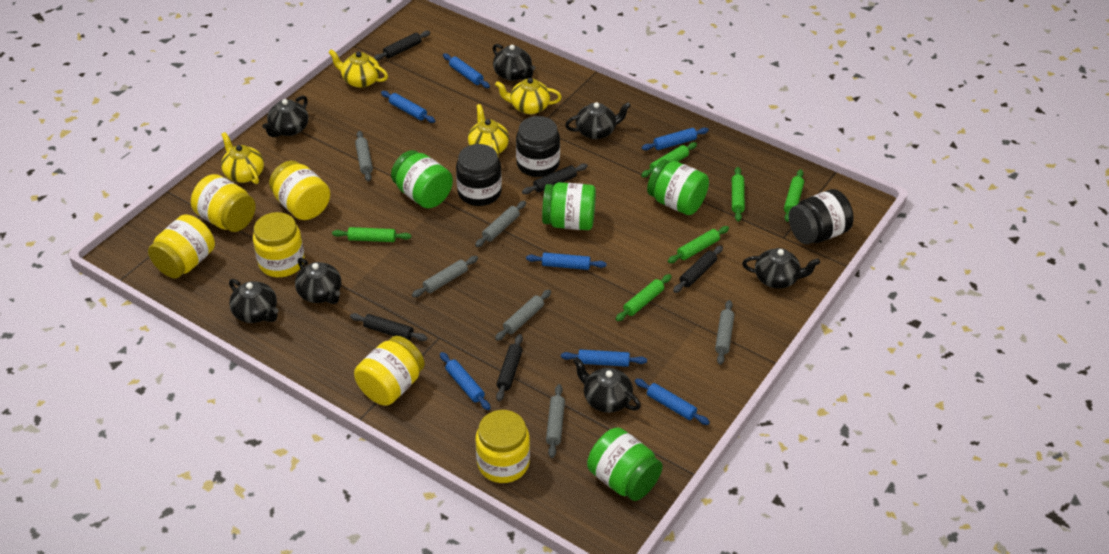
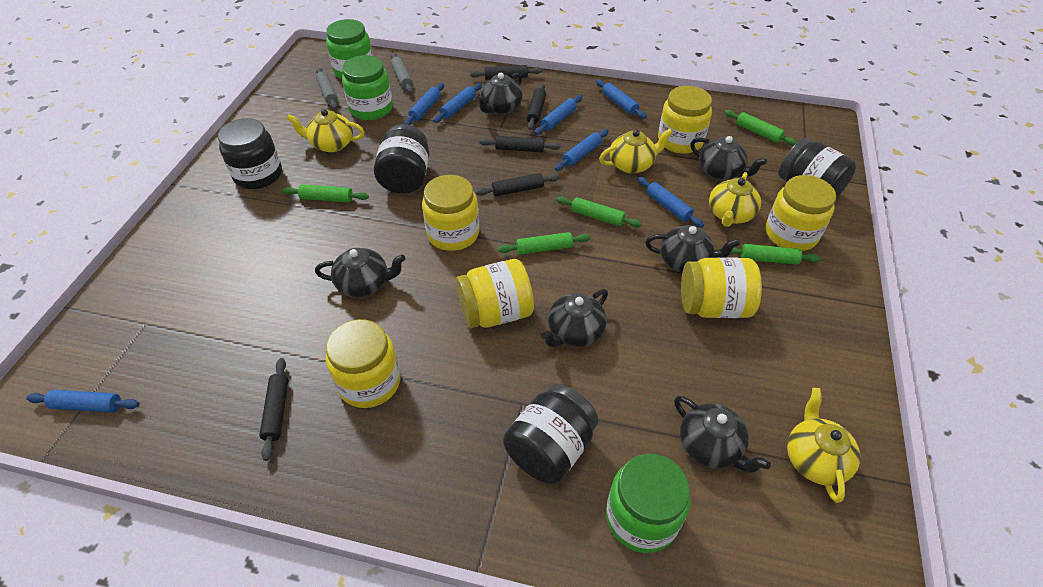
black jar: [456,144,502,206] [516,116,560,177] [789,189,854,244] = 3 -> [218,118,282,189] [374,124,429,194] [503,384,598,484] [778,138,856,198] = 4
black teapot: [229,279,279,323] [262,96,309,137] [295,258,341,304] [493,44,535,81] [565,102,631,139] [573,357,641,413] [742,248,820,289] = 7 -> [315,248,406,297] [476,73,523,114] [541,289,608,347] [645,225,740,273] [674,396,771,473] [690,136,767,180] = 6
green jar: [391,150,453,208] [542,182,596,230] [587,427,663,501] [647,159,709,215] = 4 -> [326,19,373,79] [342,55,393,120] [606,454,690,553] = 3
green rolling pin: [332,227,411,242] [616,274,672,321] [641,142,697,177] [668,226,729,263] [732,167,745,222] [784,169,804,222] = 6 -> [282,184,369,203] [498,232,590,255] [556,196,642,227] [725,110,797,146] [730,244,821,265] = 5
grey rolling pin: [355,131,373,182] [412,256,478,297] [475,201,526,247] [495,290,551,341] [546,384,565,458] [715,300,734,365] = 6 -> [316,68,338,109] [391,53,413,93] = 2

